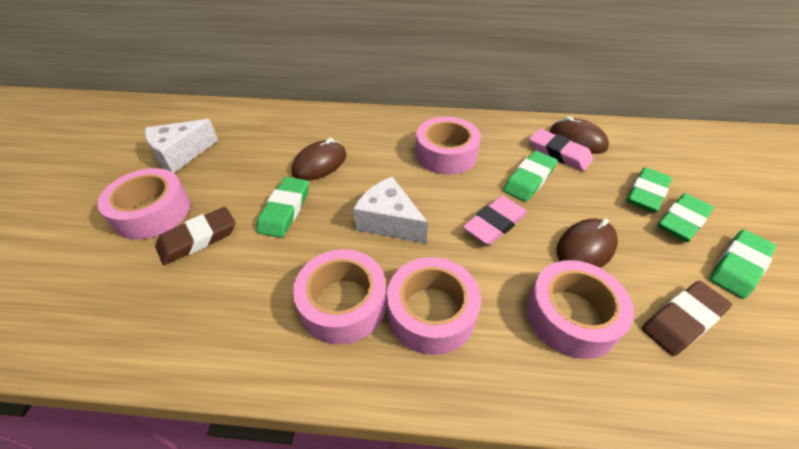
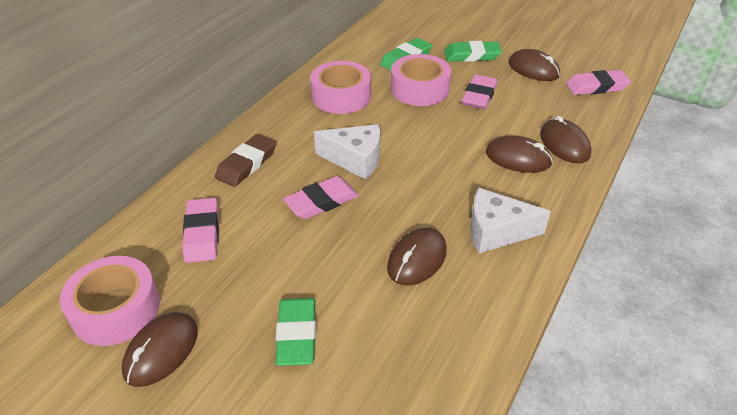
brown eraser: [156,207,236,265] [642,281,732,356] = 2 -> [215,134,276,187] = 1
brown mouse: [291,138,347,181] [550,116,609,154] [557,218,618,268] = 3 -> [122,312,198,387] [387,228,447,285] [486,135,553,173] [508,49,560,81] [540,116,591,163] = 5
green eraser: [257,177,309,238] [503,151,557,202] [626,167,672,213] [657,193,714,242] [710,229,776,299] = 5 -> [275,298,316,366] [380,38,432,71] [444,41,502,62] = 3
pink eraser: [463,196,527,245] [529,129,593,171] = 2 -> [182,198,219,263] [283,176,359,219] [461,75,497,109] [566,70,631,95] = 4
pink tape: [97,168,190,240] [293,249,387,345] [387,257,481,355] [416,117,481,175] [526,260,634,359] = 5 -> [60,256,160,346] [310,61,371,114] [391,54,451,106] = 3

